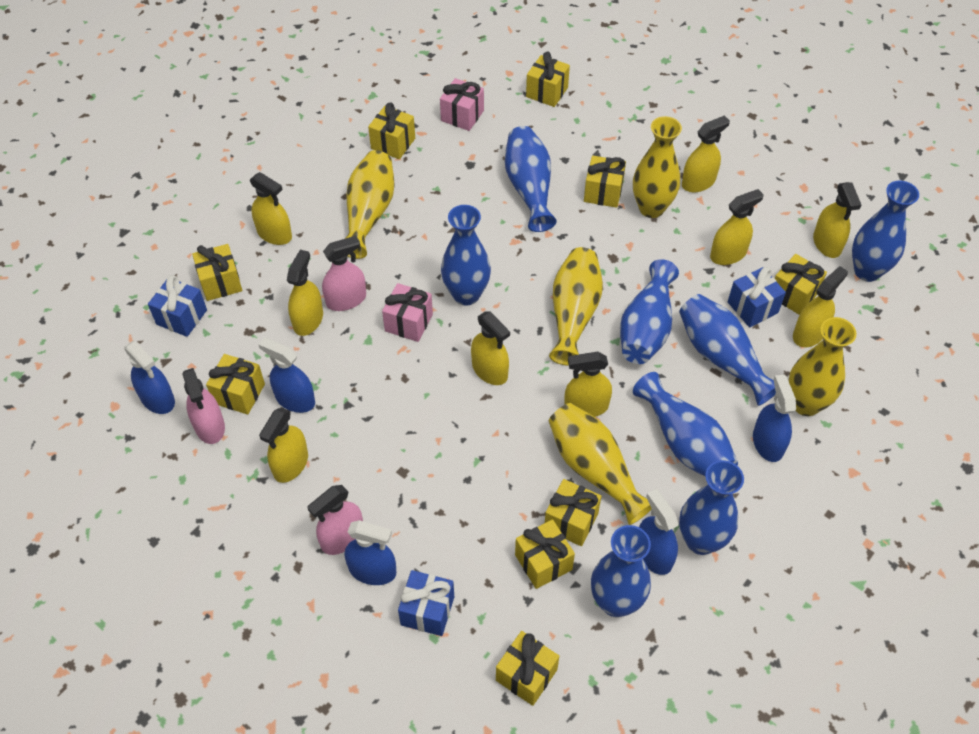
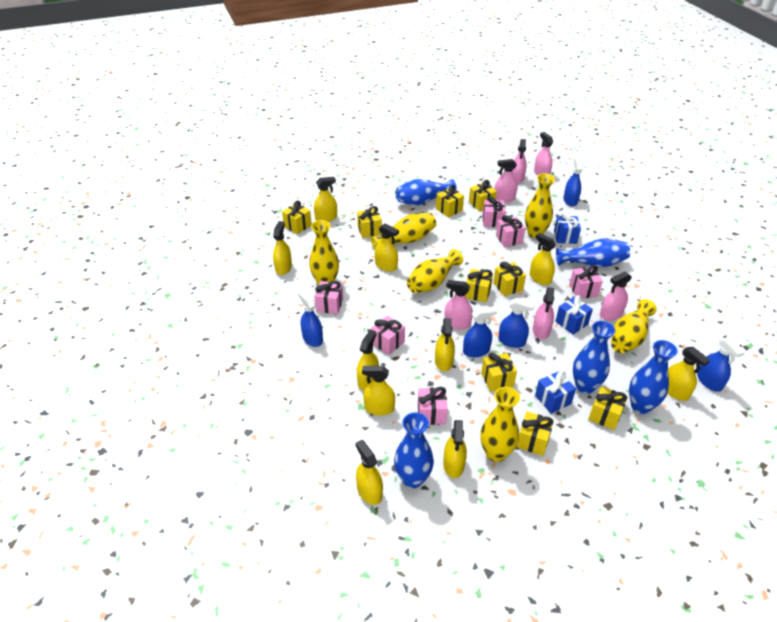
blue vase: [441,205,491,306] [505,126,557,232] [591,525,651,617] [620,259,679,364] [633,372,738,476] [679,294,776,406] [679,460,744,555] [852,181,919,282] = 8 -> [394,412,434,488] [395,179,457,205] [556,238,630,267] [573,321,616,394] [629,340,678,414] = 5
pink gift: [382,283,433,342] [440,78,484,131] = 2 -> [314,281,343,314] [371,315,405,355] [418,387,448,425] [483,196,506,227] [496,215,525,247] [569,265,603,298] = 6
pink spray bottle: [183,368,225,444] [307,485,363,555] [322,236,366,311] = 3 -> [444,280,473,329] [494,159,517,202] [512,139,527,184] [533,287,554,339] [534,132,553,176] [600,271,632,321] = 6
yellow spray bottle: [250,172,292,245] [259,407,308,483] [287,250,323,336] [471,311,510,385] [564,351,612,417] [682,115,730,192] [710,189,764,265] [793,266,848,347] [813,182,861,258] = 9 -> [273,221,292,275] [314,177,337,222] [355,440,383,505] [357,330,379,390] [362,366,395,416] [375,223,399,272] [435,318,455,371] [443,420,467,478] [530,233,556,285] [667,347,710,401] = 10
yellow vase: [345,150,395,259] [549,247,603,366] [549,403,651,525] [633,116,682,218] [789,317,856,416] = 5 -> [309,220,339,285] [371,213,436,249] [407,249,463,293] [480,387,520,462] [525,173,555,238] [611,299,657,353] = 6

